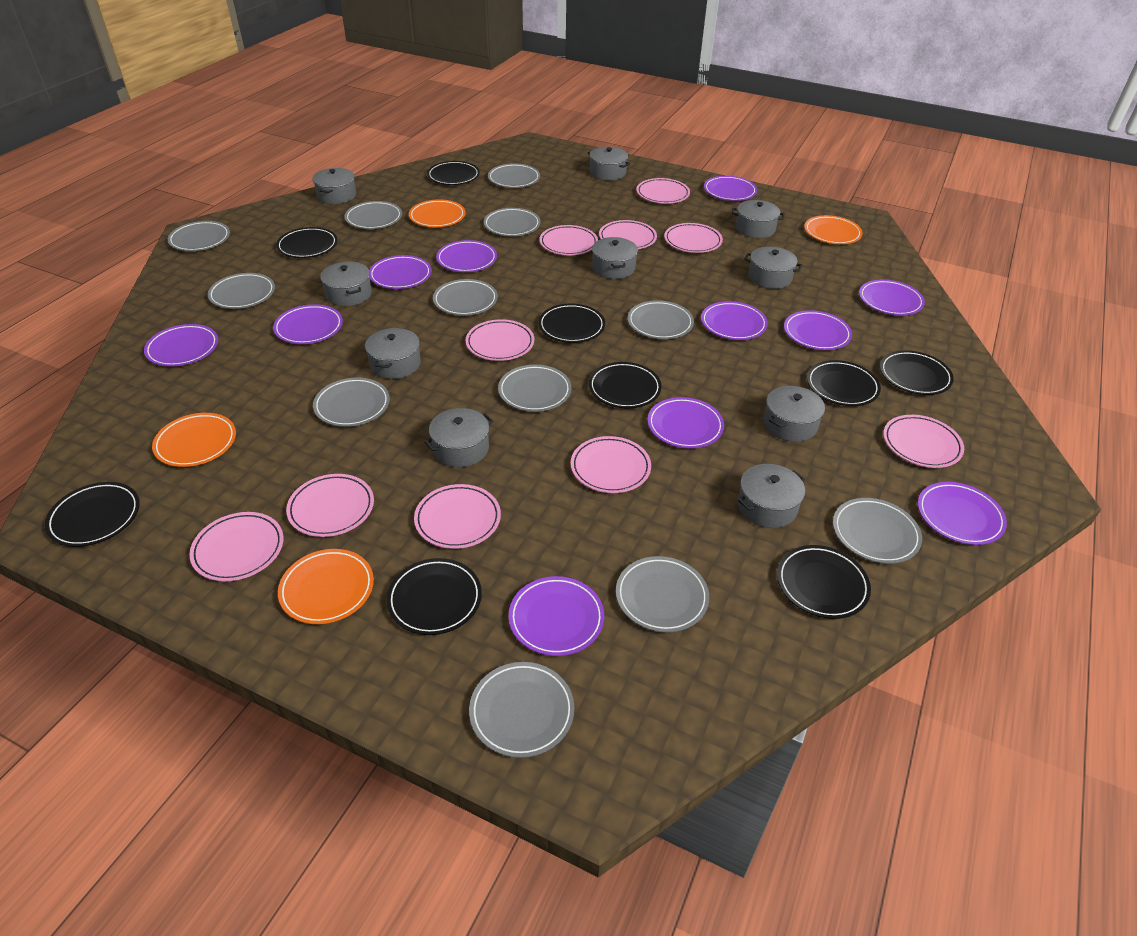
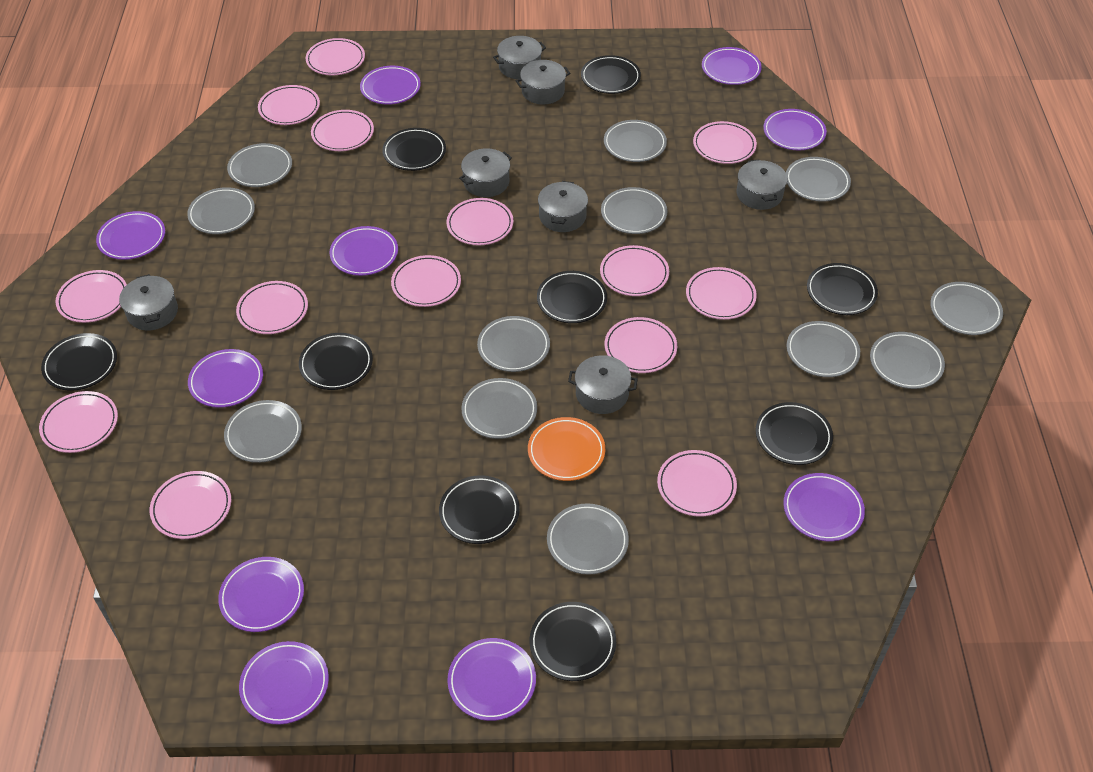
grey pot: [312,168,356,204] [320,262,372,306] [365,328,421,379] [424,408,493,467] [588,147,630,181] [592,237,638,279] [732,200,784,238] [738,464,805,528] [745,246,802,289] [764,386,825,442] = 10 -> [119,274,178,331] [459,148,512,197] [493,36,546,79] [516,60,570,105] [538,181,588,232] [568,355,638,414] [737,159,787,210] = 7
orange plate: [152,413,236,467] [278,549,374,624] [409,199,465,227] [804,215,863,244] = 4 -> [528,417,605,481] = 1
pink plate: [189,512,283,581] [286,474,374,537] [414,484,501,549] [466,319,534,361] [539,225,598,255] [571,436,651,493] [599,220,657,249] [636,178,690,204] [664,223,723,253] [883,415,964,468] = 10 -> [39,391,118,453] [56,270,127,323] [150,471,231,539] [236,281,308,334] [258,85,320,125] [305,38,365,75] [311,110,374,151] [391,255,461,307] [447,198,514,245] [600,245,669,296] [605,317,677,373] [657,450,737,517] [686,267,757,320] [693,121,757,164] = 14
purple plate: [144,324,218,366] [273,304,343,344] [369,255,432,289] [436,240,497,272] [509,576,604,656] [648,397,724,449] [701,301,768,340] [704,176,757,201] [784,310,852,350] [859,280,925,316] [918,482,1007,545] = 11 -> [96,211,165,260] [188,349,263,408] [218,557,304,632] [239,641,329,725] [330,226,398,276] [360,66,421,105] [447,638,536,721] [702,47,762,85] [763,109,827,150] [783,473,865,541] = 10

